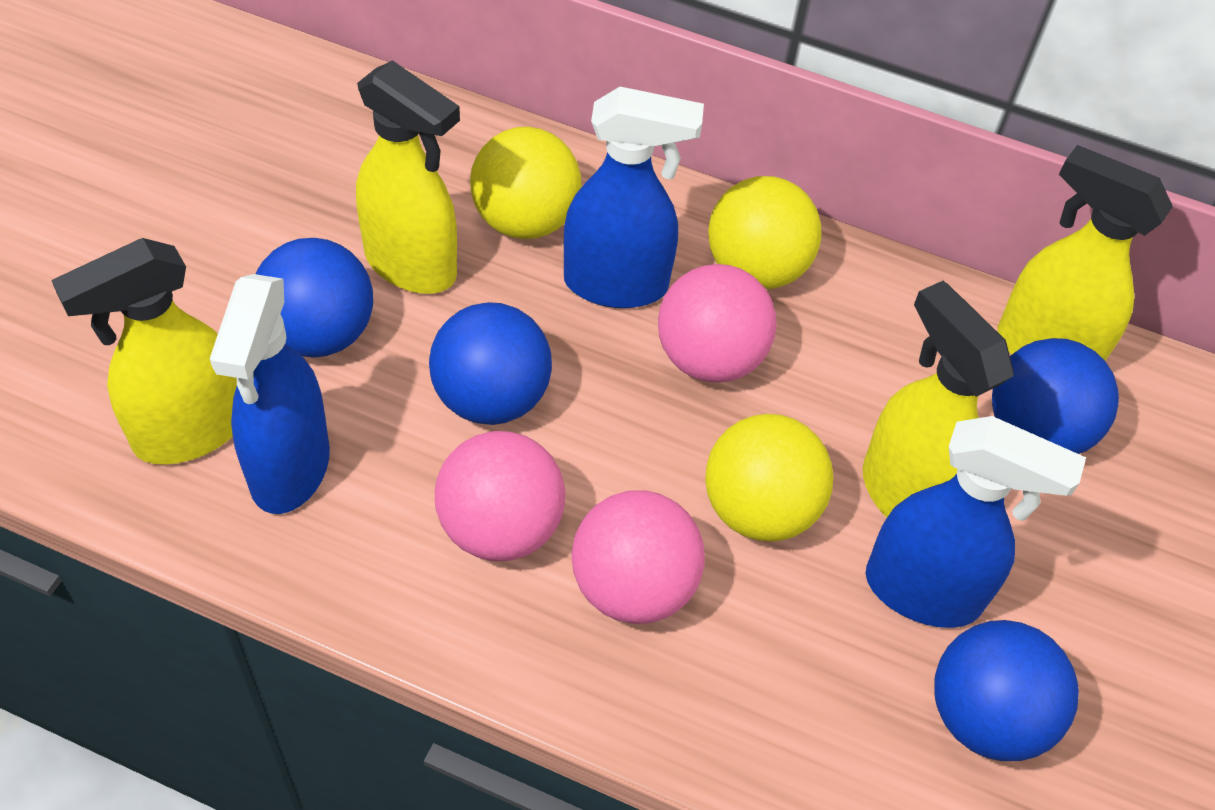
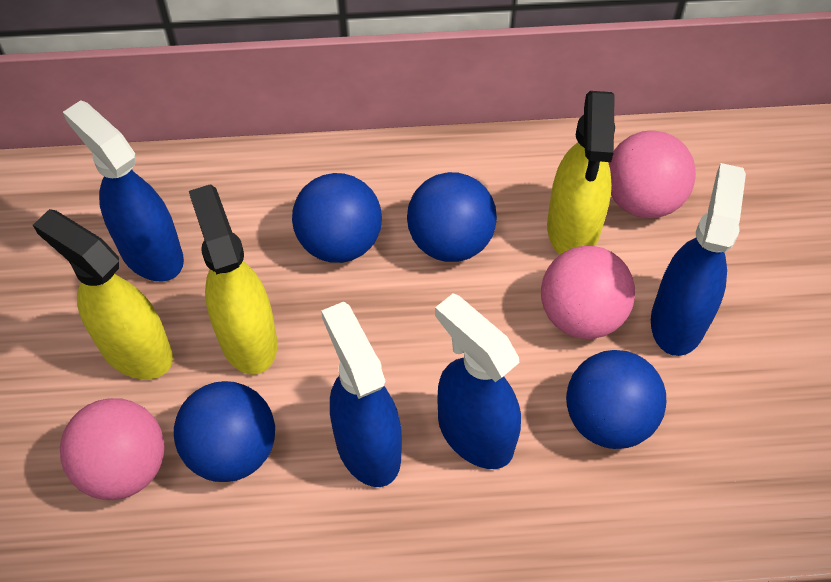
blue spray bottle: [210,274,330,514] [564,87,704,308] [866,416,1086,628] = 3 -> [63,100,184,281] [321,302,402,487] [435,293,521,469] [651,163,746,356] = 4
yellow ball: [470,127,582,239] [705,414,834,542] [708,176,821,289] = 3 -> none = 0
yellow spray bottle: [51,238,237,465] [356,60,460,294] [863,281,1014,518] [998,145,1173,361] = 4 -> [33,209,173,380] [189,184,277,375] [547,91,615,254] = 3

